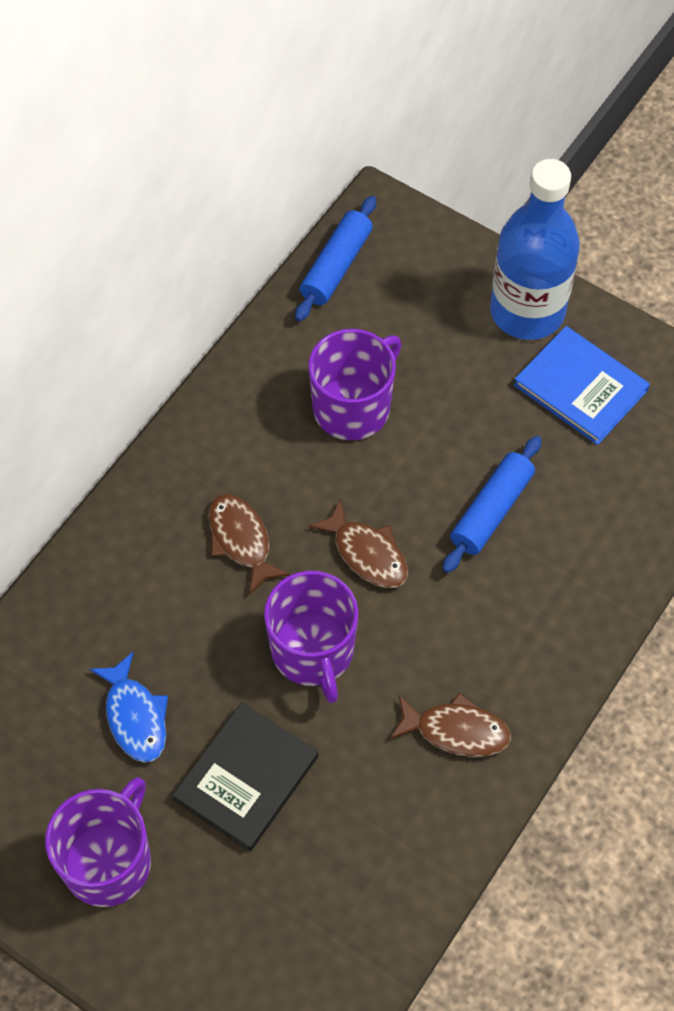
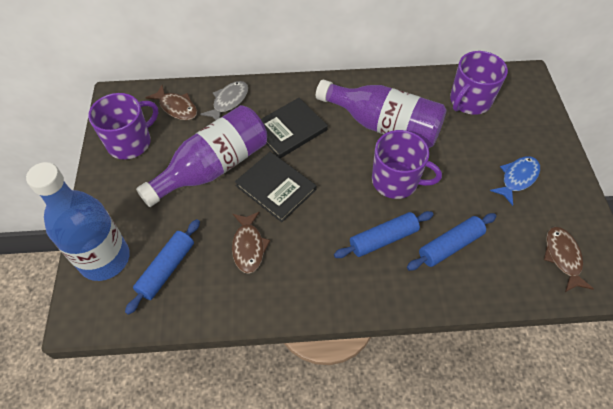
black book: [172,702,318,851] = 1 -> [235,152,317,222] [261,98,328,158] = 2
blue book: [514,326,650,445] = 1 -> none = 0
blue rolling pin: [295,196,376,321] [443,436,542,573] = 2 -> [125,219,200,315] [334,211,434,258] [407,213,496,271] = 3
grey fish: none = 0 -> [200,81,248,120] = 1
purple bottle: none = 0 -> [136,105,267,207] [316,80,447,148] = 2

